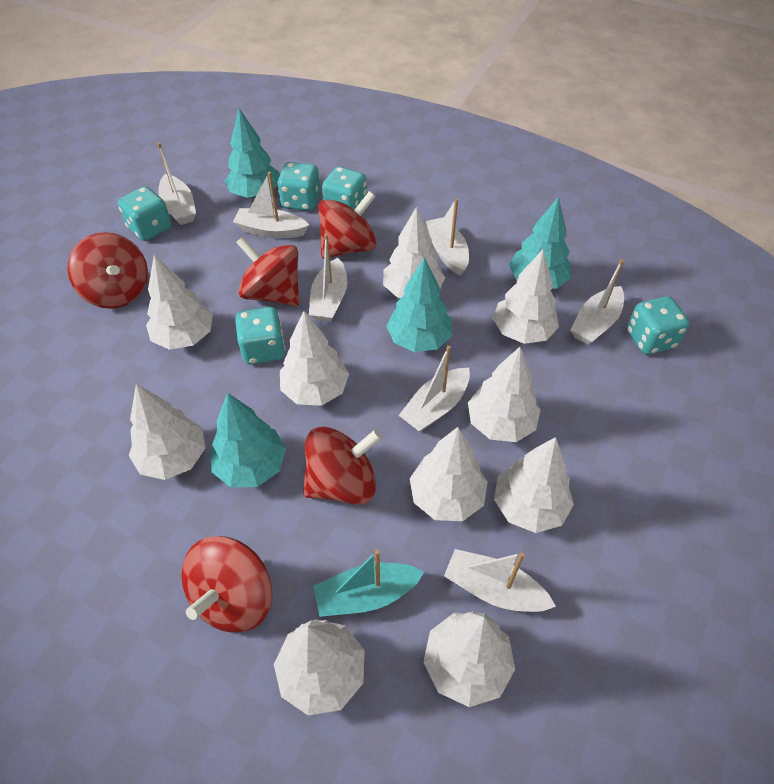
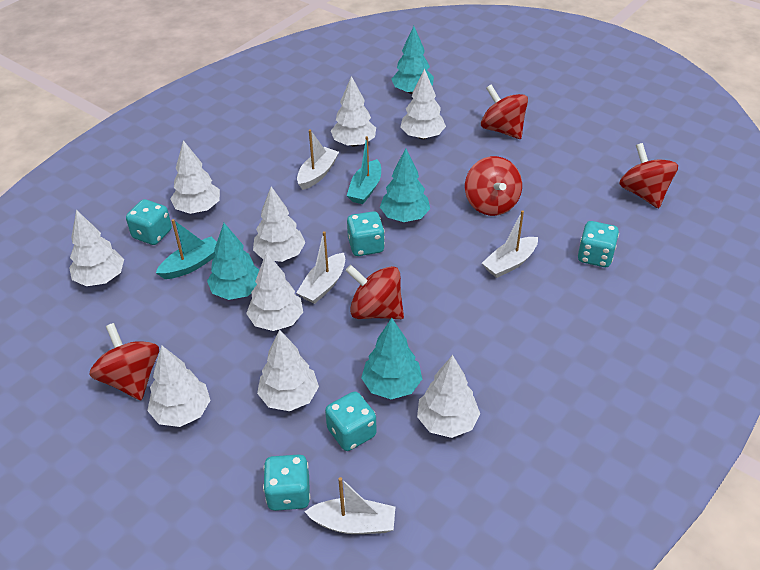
turquoise boat: [313,550,424,617] = 1 -> [156,219,217,279] [347,136,381,204] = 2
white boat: [157,143,196,225] [233,172,309,238] [309,234,347,322] [398,346,470,432] [426,198,469,276] [444,549,556,612] [570,259,624,345] = 7 -> [296,231,345,304] [297,129,339,190] [304,477,395,534] [482,210,538,278] = 4
white tree: [129,384,206,480] [146,255,213,350] [274,619,365,715] [280,311,349,406] [383,207,445,298] [410,427,488,521] [423,611,515,707] [468,347,540,442] [493,249,559,344] [494,437,574,533] = 10 -> [69,210,124,286] [147,346,210,427] [170,140,220,214] [246,252,303,331] [253,187,306,262] [257,329,319,411] [331,76,376,147] [400,69,446,139] [417,355,480,438] = 9

